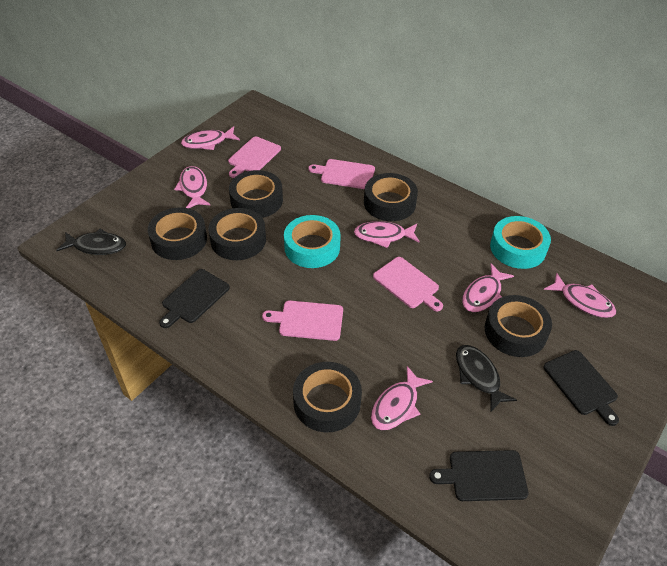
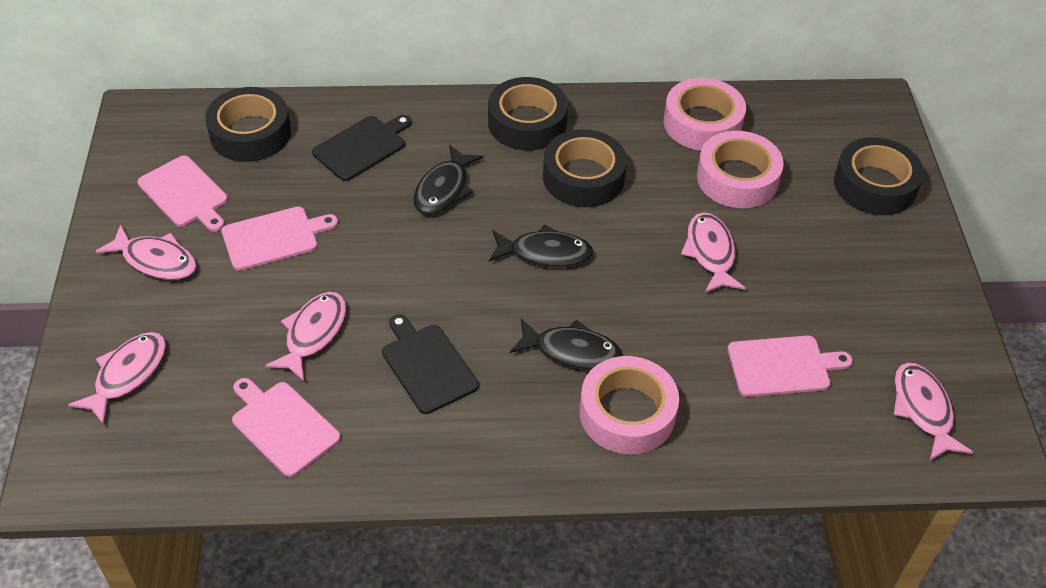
black cutting board: [159,269,230,328] [429,450,529,501] [543,350,619,426] = 3 -> [312,115,412,181] [382,314,479,414] = 2
black fish: [56,229,126,255] [456,345,517,411] = 2 -> [414,145,483,215] [489,225,593,267] [510,319,622,370] = 3
black tape: [148,208,207,260] [208,208,266,260] [229,170,283,218] [293,362,362,432] [364,173,418,221] [485,295,552,357] = 6 -> [205,87,291,162] [488,77,568,151] [543,129,627,207] [834,137,924,215] = 4
pink fish: [174,166,210,208] [181,126,240,150] [354,221,420,248] [371,366,433,430] [462,264,514,312] [544,273,616,318] = 6 -> [68,332,166,425] [95,224,197,280] [265,292,346,381] [681,212,745,293] [894,363,973,460] = 5
pink tape: none = 0 -> [579,356,679,454] [664,78,746,151] [697,131,784,208] = 3
turquoise tape: [284,215,341,268] [490,216,551,269] = 2 -> none = 0

